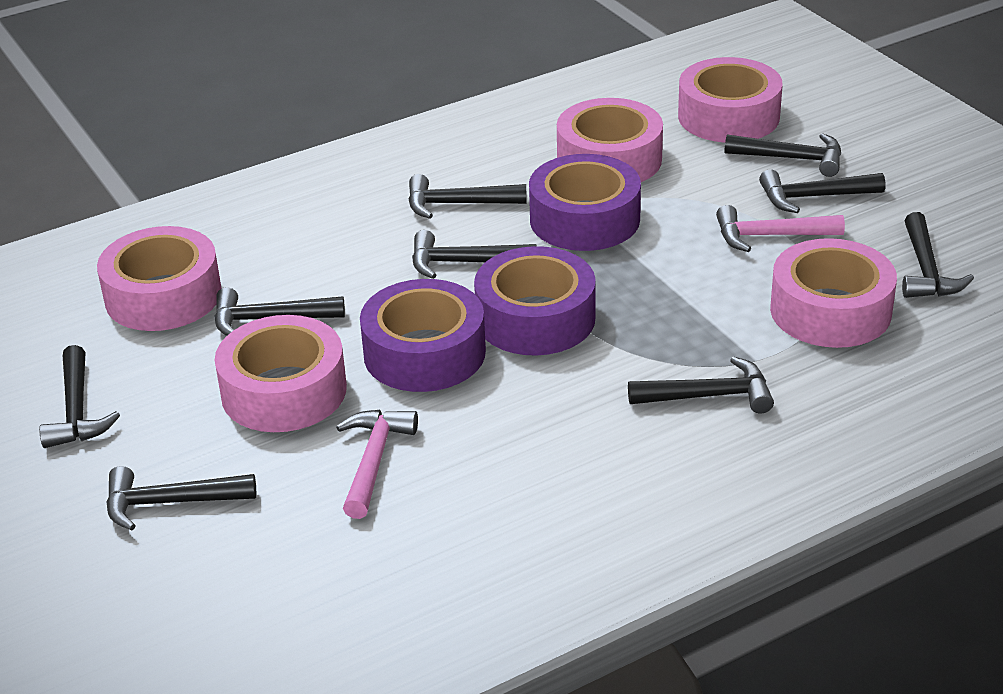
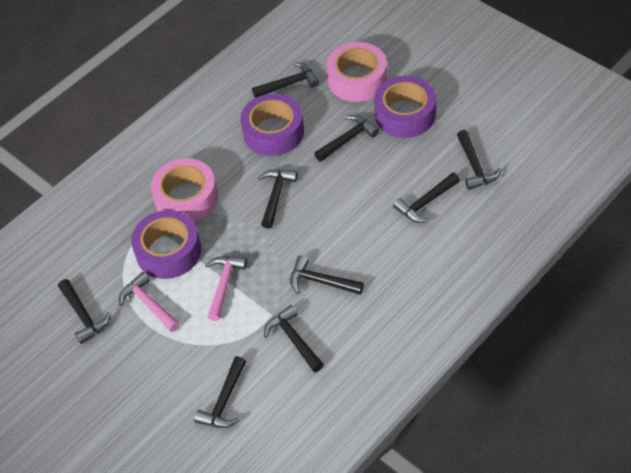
pink tape: [97,226,222,331] [215,315,347,432] [557,98,663,182] [678,57,783,143] [770,238,897,348] = 5 -> [151,158,218,222] [327,42,387,102] = 2

